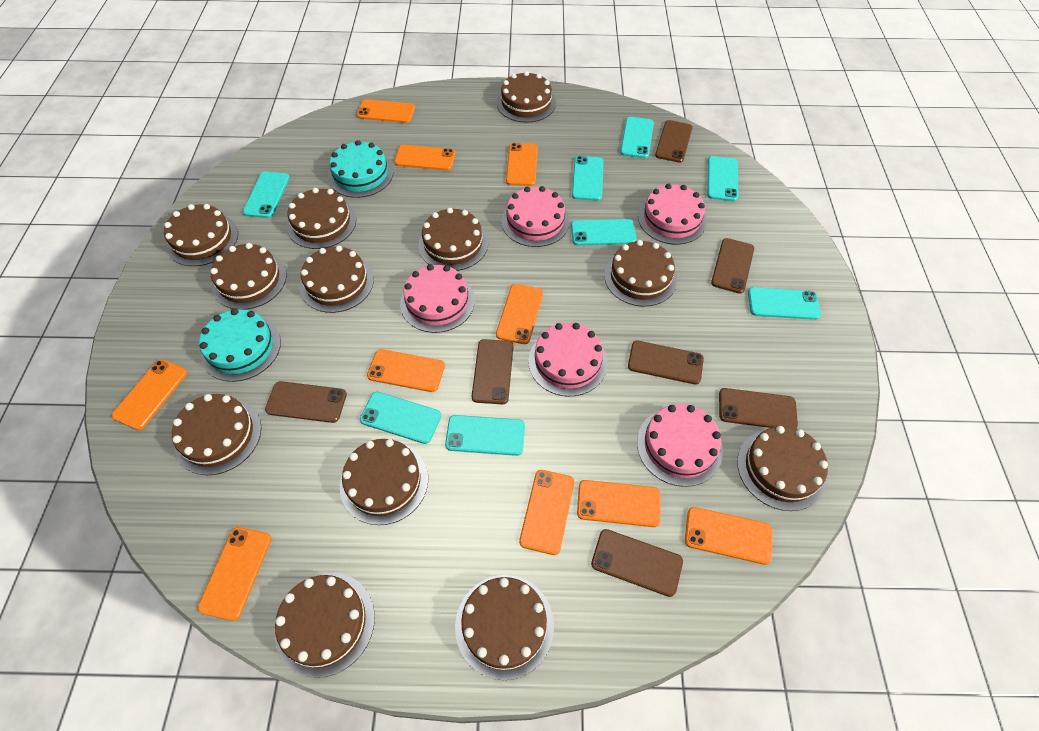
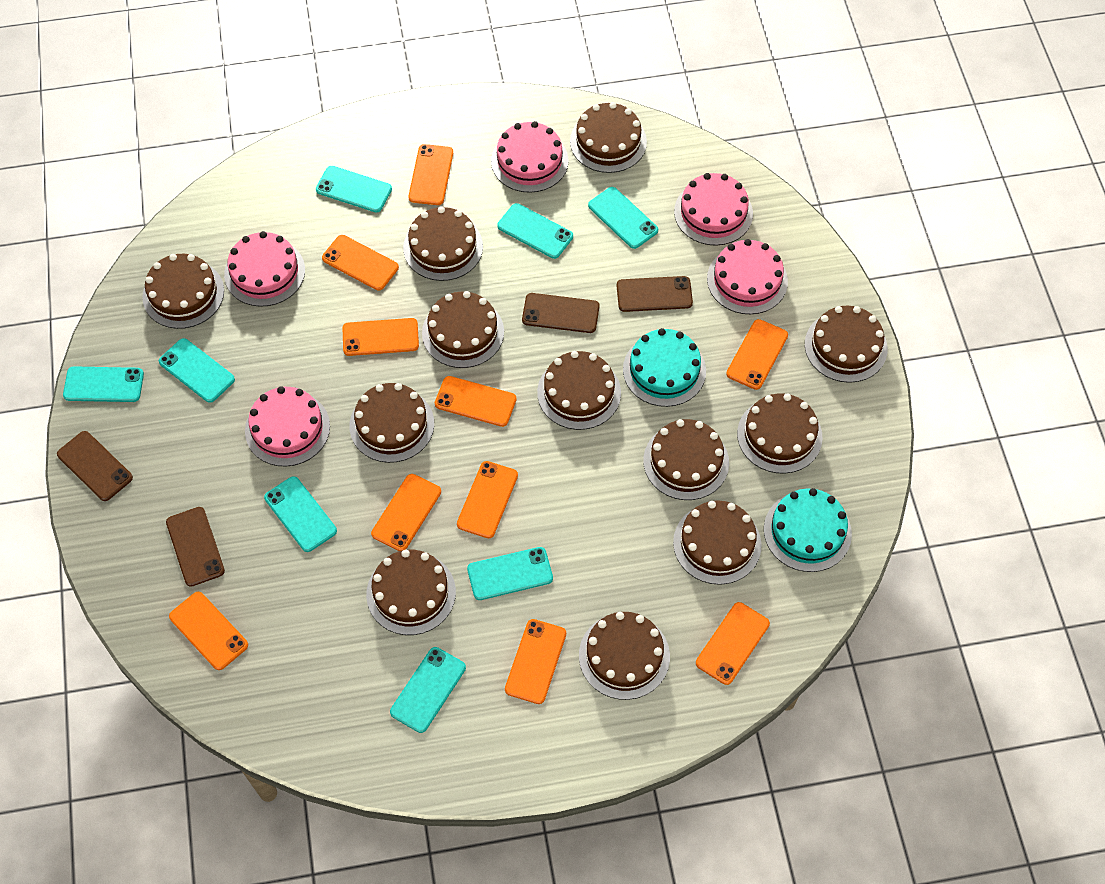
brown phone: [265,381,347,423] [472,339,514,404] [591,529,683,597] [628,341,704,384] [655,120,693,163] [711,238,754,294] [719,388,798,428] = 7 -> [57,431,133,501] [166,507,225,587] [522,293,599,333] [617,276,693,312] = 4

